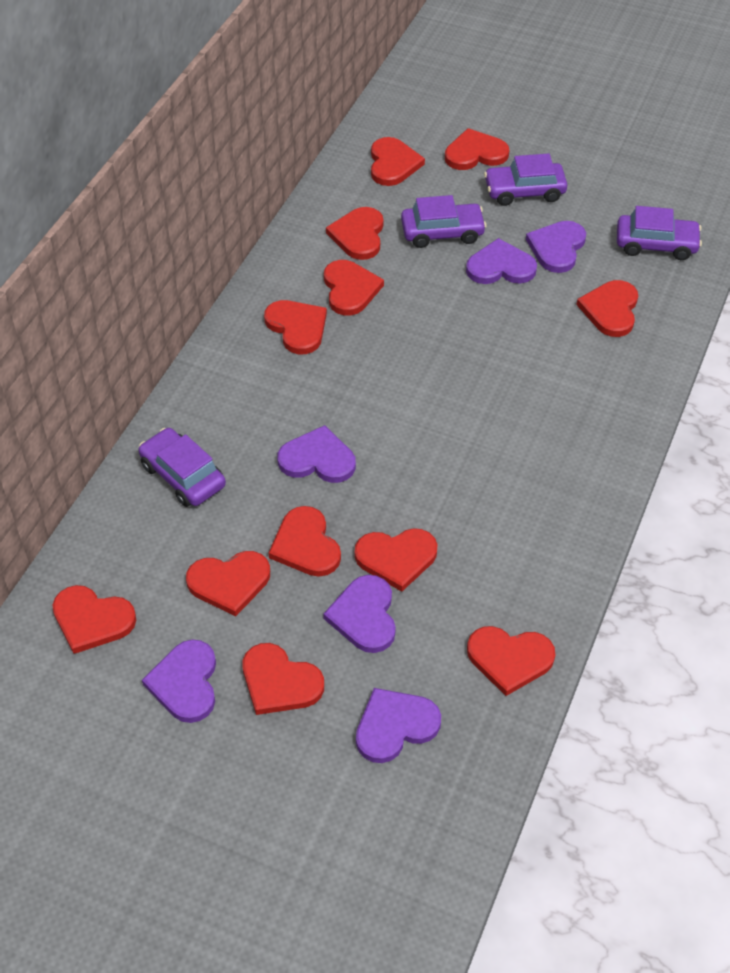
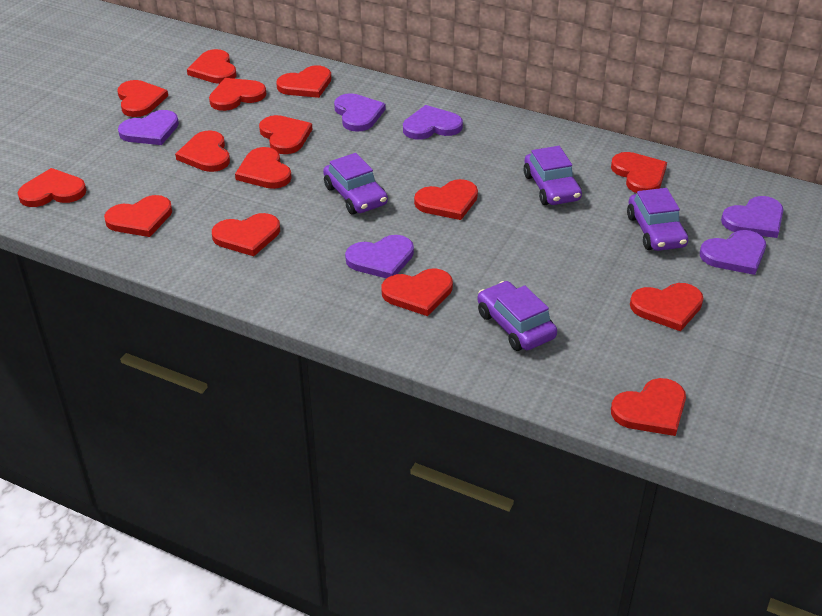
red heart: [52,585,136,654] [186,551,270,616] [243,643,324,715] [264,300,327,354] [269,506,341,577] [324,260,384,316] [326,207,384,260] [355,528,438,592] [371,137,425,186] [445,128,509,170] [467,626,555,696] [576,280,638,337] = 12 -> [18,168,86,207] [104,195,172,237] [117,80,168,117] [175,130,230,172] [187,49,236,84] [209,78,266,111] [212,213,280,256] [235,147,292,189] [259,115,312,154] [276,65,331,98] [381,269,453,316] [414,179,478,220] [611,152,667,193] [611,378,686,436] [630,283,704,331] = 15

